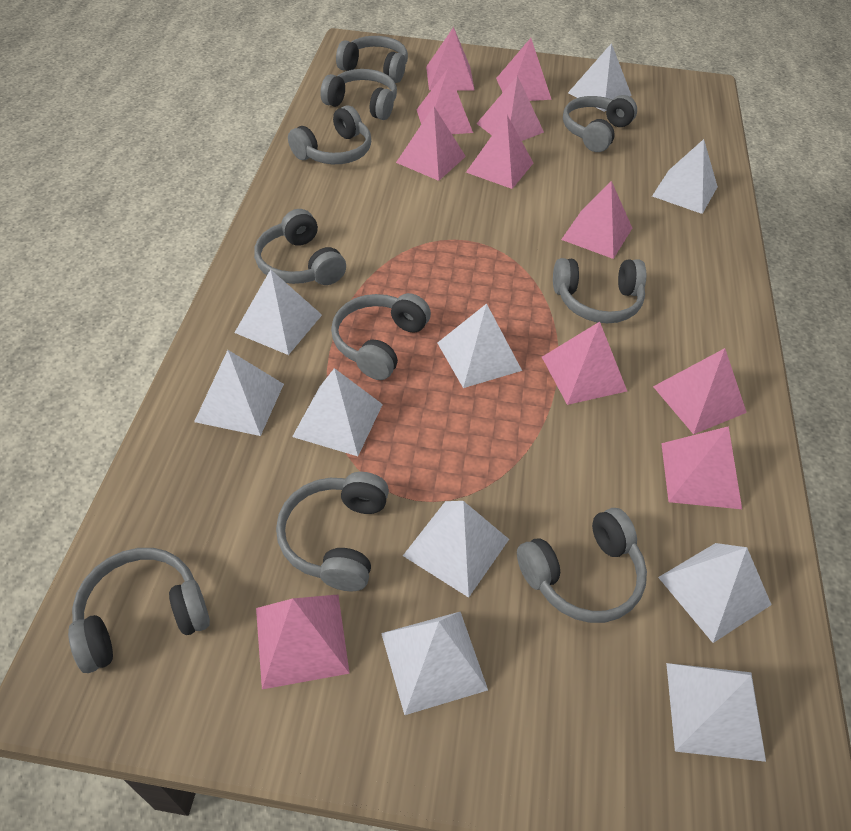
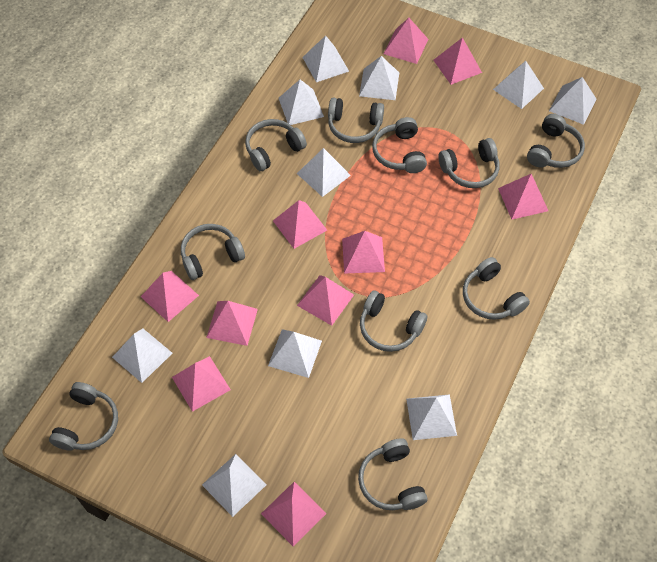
pink pyramid: [256,595,350,689] [396,107,466,181] [417,69,473,134] [426,27,475,90] [466,115,533,189] [476,75,544,141] [496,38,552,101] [542,322,627,405] [561,181,632,259] [653,348,747,434] [661,426,742,509] = 11 -> [141,271,199,322] [172,356,231,412] [206,301,258,346] [261,482,327,547] [273,200,327,249] [297,275,354,326] [342,231,385,274] [384,18,428,64] [433,37,482,85] [498,174,548,220] = 10

